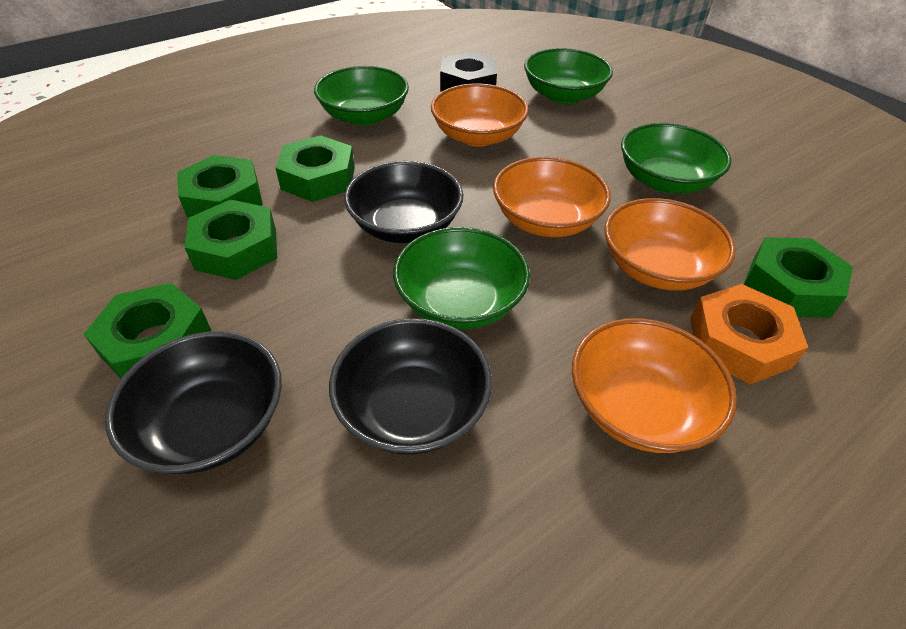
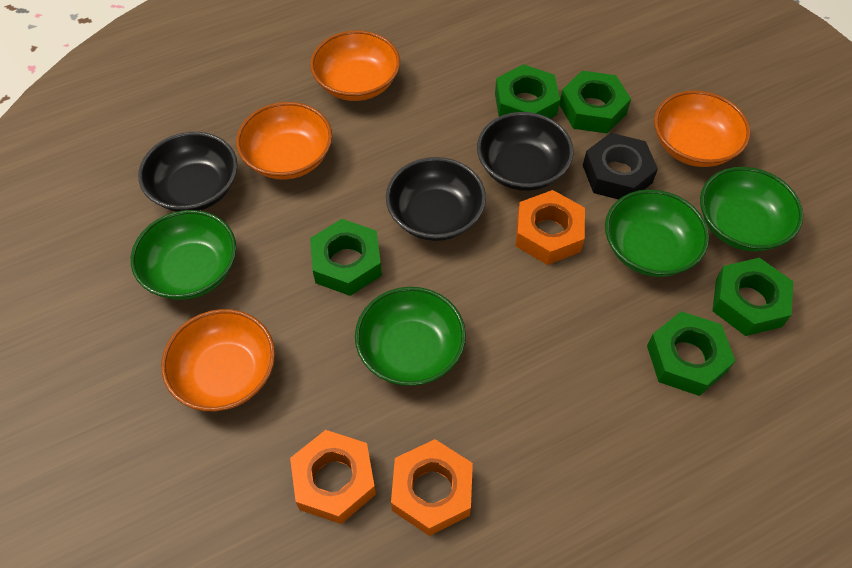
orange nut: [690,284,808,384] = 1 -> [290,430,376,524] [391,439,473,536] [516,190,585,265] = 3

